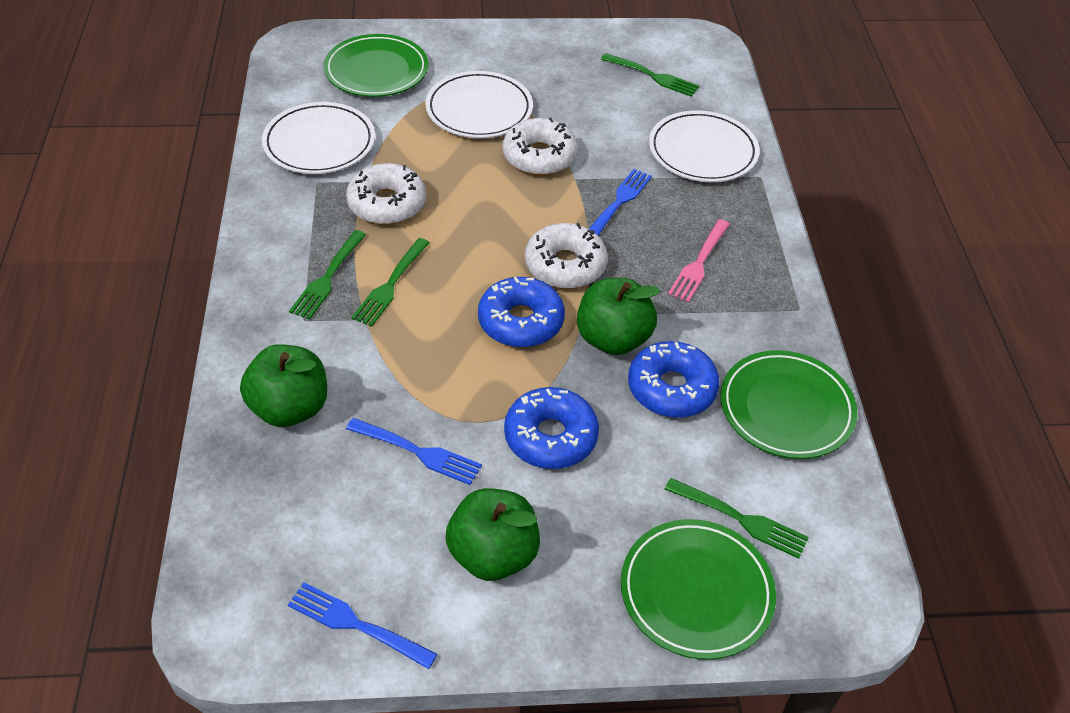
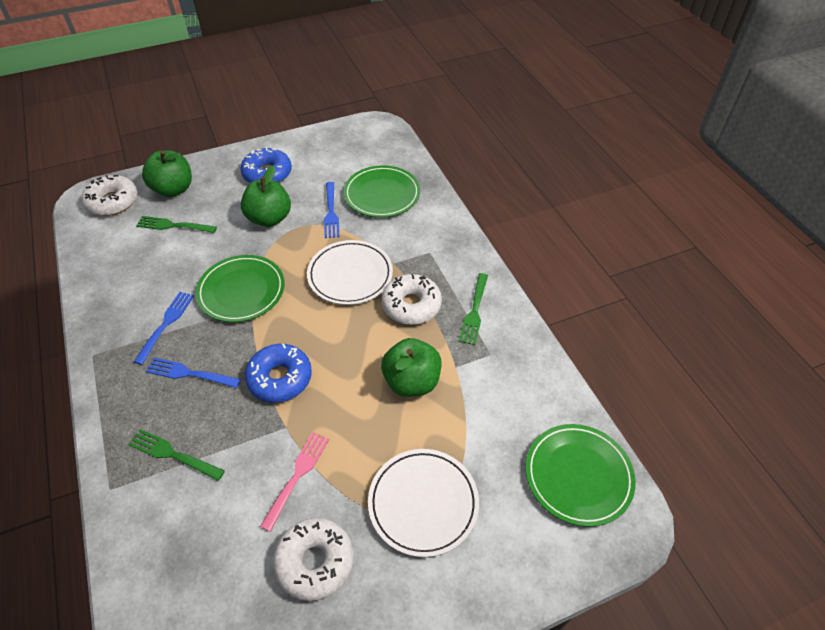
blue donut: [478,277,565,347] [504,387,599,469] [628,341,720,418] = 3 -> [240,148,292,183] [245,344,312,403] = 2
green fork: [289,230,366,319] [351,238,430,327] [601,53,699,97] [665,478,809,559] = 4 -> [128,429,225,481] [136,216,217,233] [459,273,488,345] = 3
white plate: [262,102,375,174] [425,71,533,138] [649,110,760,182] = 3 -> [307,240,393,305] [368,449,479,557] = 2

